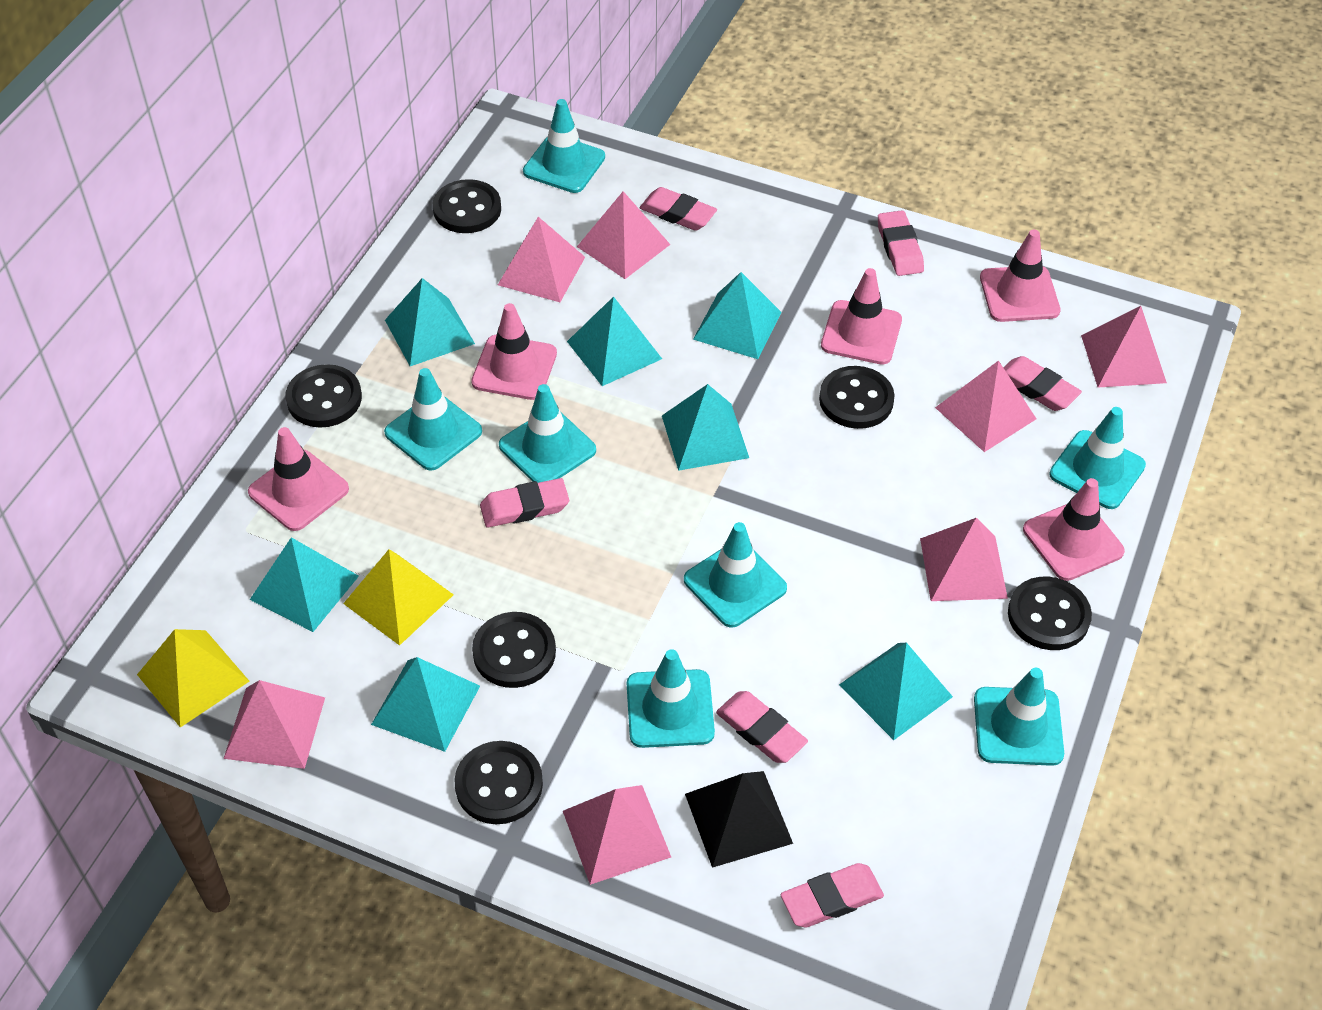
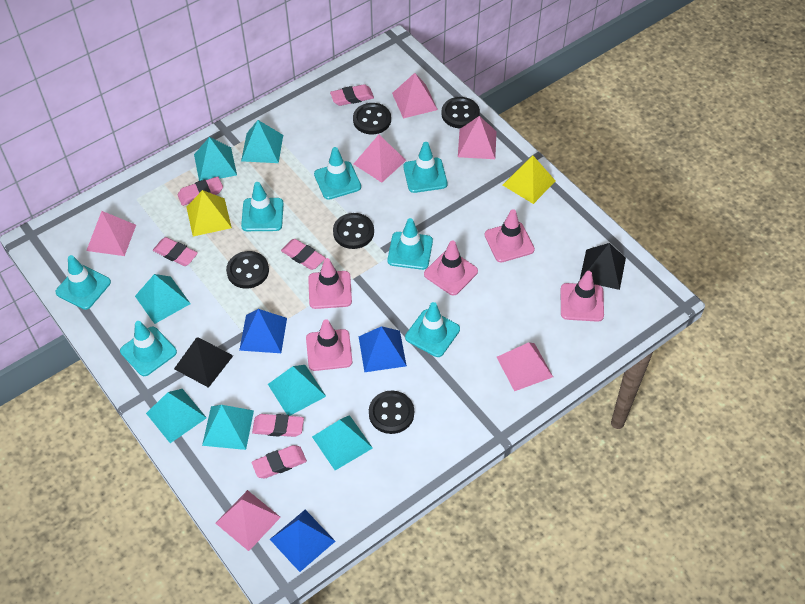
black button: [285,364,362,428] [433,179,501,233] [455,741,543,824] [472,612,556,688] [819,366,895,429] [1008,577,1092,650] = 6 -> [226,251,269,289] [333,213,374,249] [353,103,391,135] [369,391,414,434] [441,97,480,129] = 5
black pyramid: [685,771,793,868] = 1 -> [174,338,233,388] [580,243,626,290] = 2
blue pyramid: none = 0 -> [239,309,287,353] [270,510,335,572] [359,326,407,372] = 3
pink pyramid: [223,680,325,769] [498,217,585,302] [563,785,671,885] [577,191,671,279] [920,518,1008,601] [935,360,1036,452] [1081,306,1167,388] = 7 -> [86,211,136,256] [215,490,281,551] [354,135,406,183] [392,73,438,119] [458,116,497,159] [497,342,553,391] = 6

